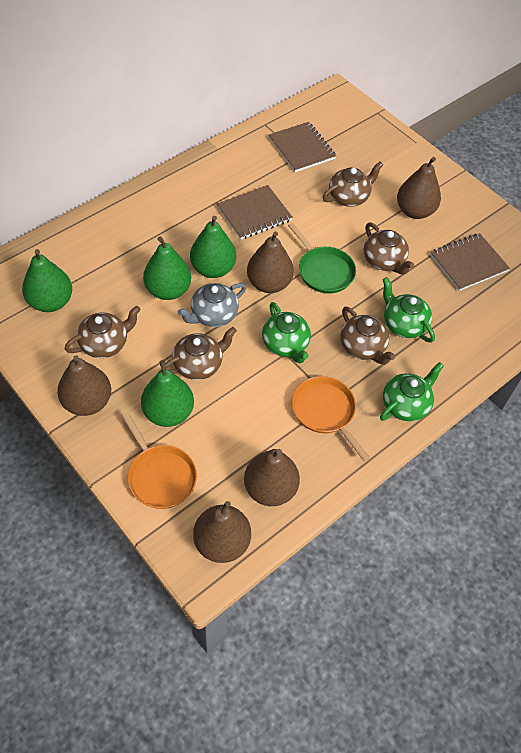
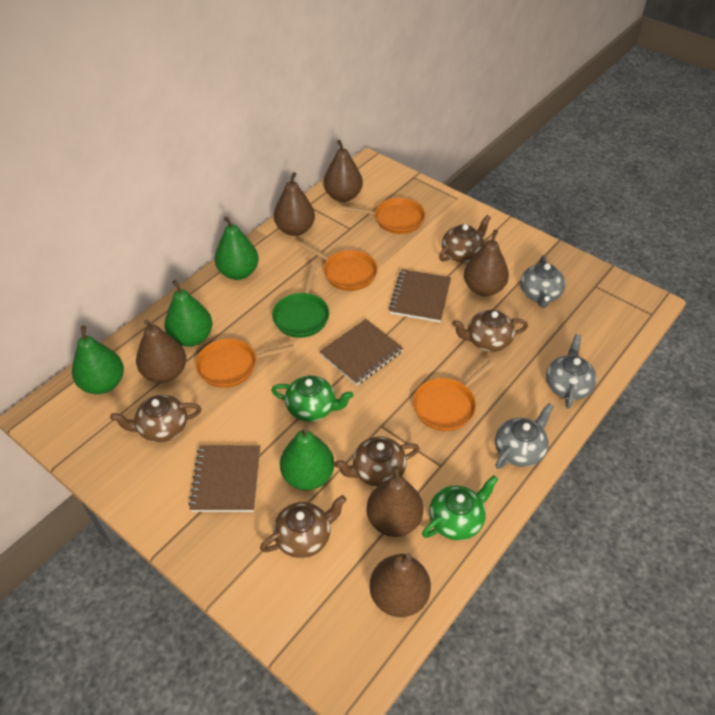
brown pear: [57,355,111,416] [193,501,251,563] [244,449,300,506] [247,231,294,293] [397,157,441,219] = 5 -> [136,320,186,383] [274,172,315,236] [323,140,363,202] [367,466,423,537] [370,553,431,617] [464,230,509,296] = 6
green teapot: [262,302,311,363] [380,362,444,421] [383,277,435,343] = 3 -> [271,375,354,422] [422,475,498,540] = 2
grey teapot: [178,283,246,327] = 1 -> [495,403,554,469] [520,255,566,308] [546,334,597,409] = 3
orange pan: [122,413,197,509] [292,376,370,462] = 2 -> [196,338,294,388] [298,242,378,291] [342,198,425,234] [413,360,495,431] = 4

